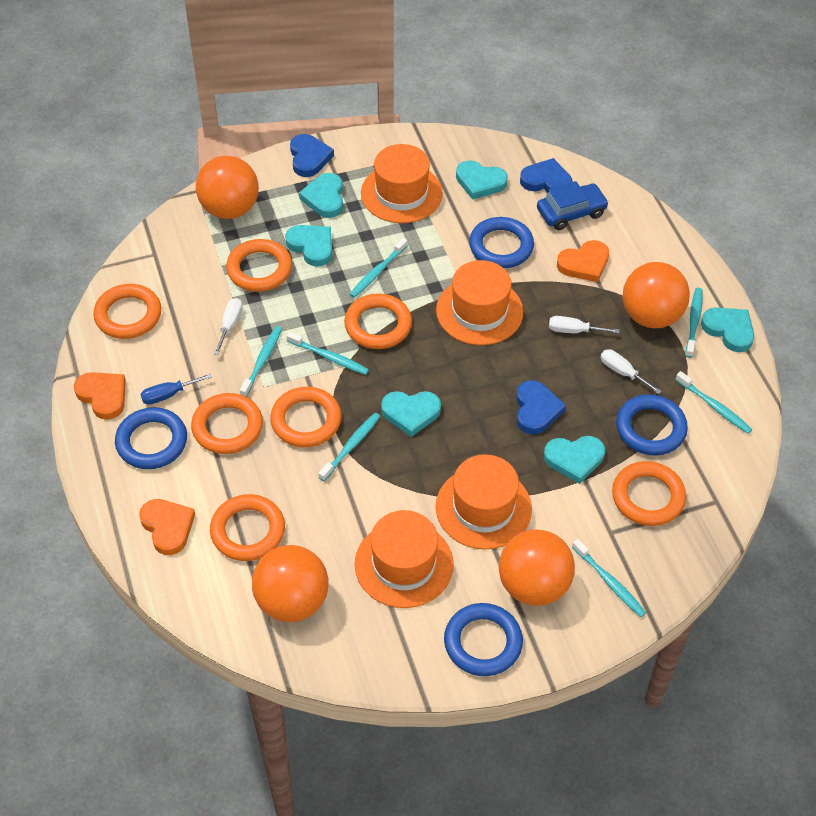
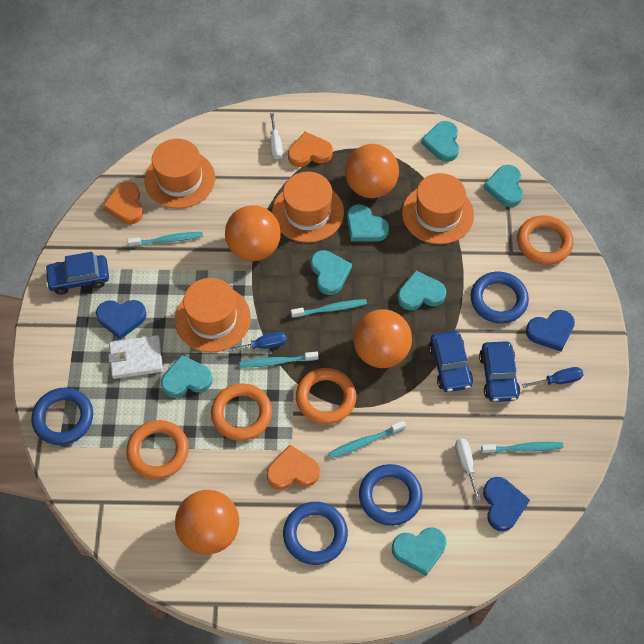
blue car: [537,181,609,230] = 1 -> [45,252,109,295] [429,331,473,392] [479,341,520,402] = 3
blue screwdriver: [141,374,212,405] = 1 -> [226,332,287,353] [522,367,583,388] = 2
orange ring: [93,284,161,339] [191,393,263,454] [210,494,285,561] [226,239,292,292] [270,387,342,447] [344,293,412,349] [612,461,686,526] = 7 -> [126,420,189,479] [211,383,272,441] [296,368,356,424] [517,215,573,265] = 4
turquoise heart: [285,225,332,267] [299,173,343,218] [381,391,441,437] [456,160,508,200] [544,436,605,484] [701,307,754,352] = 6 -> [161,355,213,398] [311,250,352,295] [347,204,389,242] [392,528,446,576] [398,270,446,310] [421,121,459,162] [483,165,523,207] = 7
turquoise toothbrush: [240,326,282,397] [287,332,369,375] [318,413,380,481] [350,238,408,298] [572,539,646,617] [676,371,753,434] [685,288,703,358] = 7 -> [128,232,203,247] [239,351,318,368] [291,299,367,318] [329,421,406,458] [481,442,563,454] = 5
white screwdriver: [214,298,242,355] [549,316,620,333] [601,349,662,394] = 3 -> [270,113,283,159] [455,439,481,501] = 2
white wallet: none = 0 -> [108,335,163,379] = 1

